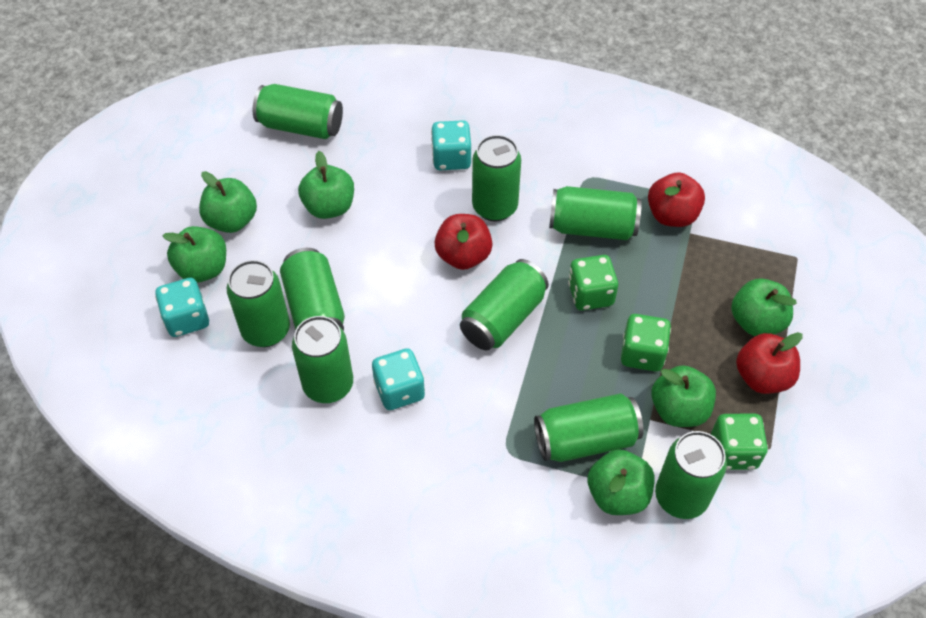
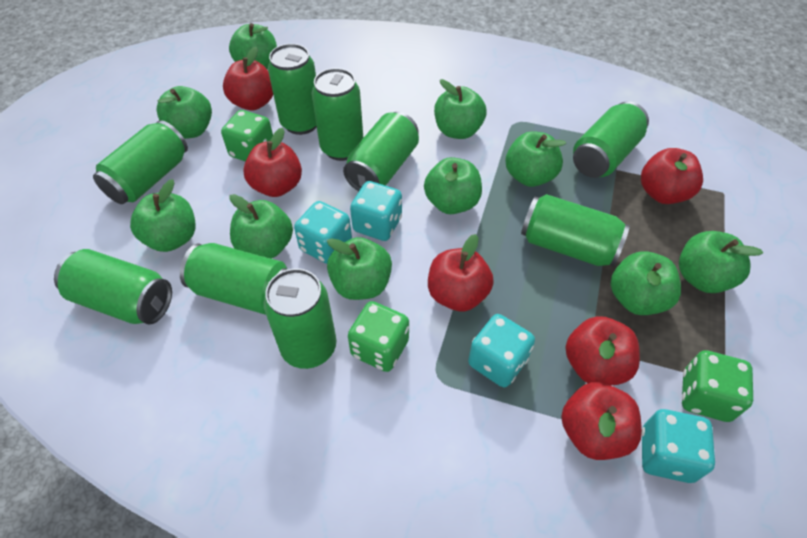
green apple: [163,226,226,283] [199,171,257,233] [298,151,354,219] [588,449,654,515] [651,365,716,427] [731,278,797,336] = 6 -> [130,179,196,252] [156,86,212,139] [229,23,277,70] [229,194,293,259] [327,237,392,300] [424,157,482,214] [434,79,486,139] [505,131,566,187] [611,252,681,315] [679,231,763,293] = 10
red apple: [435,214,493,270] [648,172,705,227] [736,332,803,394] = 3 -> [223,47,273,111] [243,128,302,197] [428,234,494,312] [561,382,642,460] [565,316,640,386] [641,148,703,204] = 6
turquoise dice: [155,278,209,337] [372,348,425,410] [431,120,471,170] = 3 -> [294,201,352,264] [350,181,402,241] [468,314,535,387] [642,409,715,483] = 4

